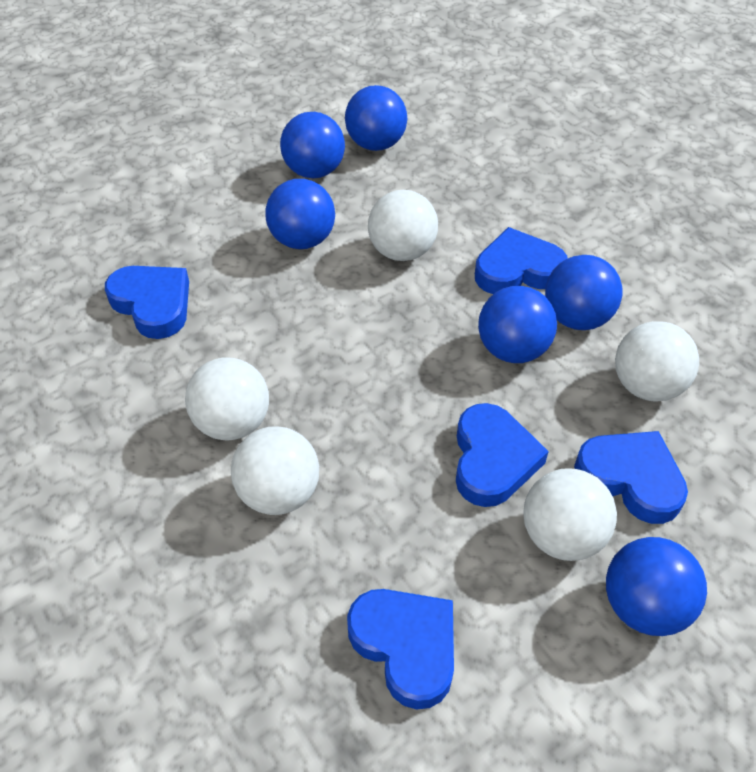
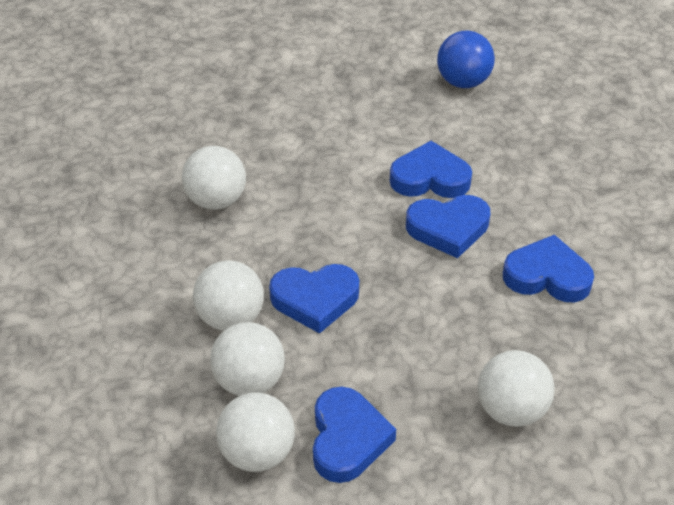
blue ball: [265,179,335,249] [280,112,345,178] [345,85,407,151] [478,286,557,363] [545,255,623,330] [606,537,707,636] = 6 -> [437,30,495,88] = 1

